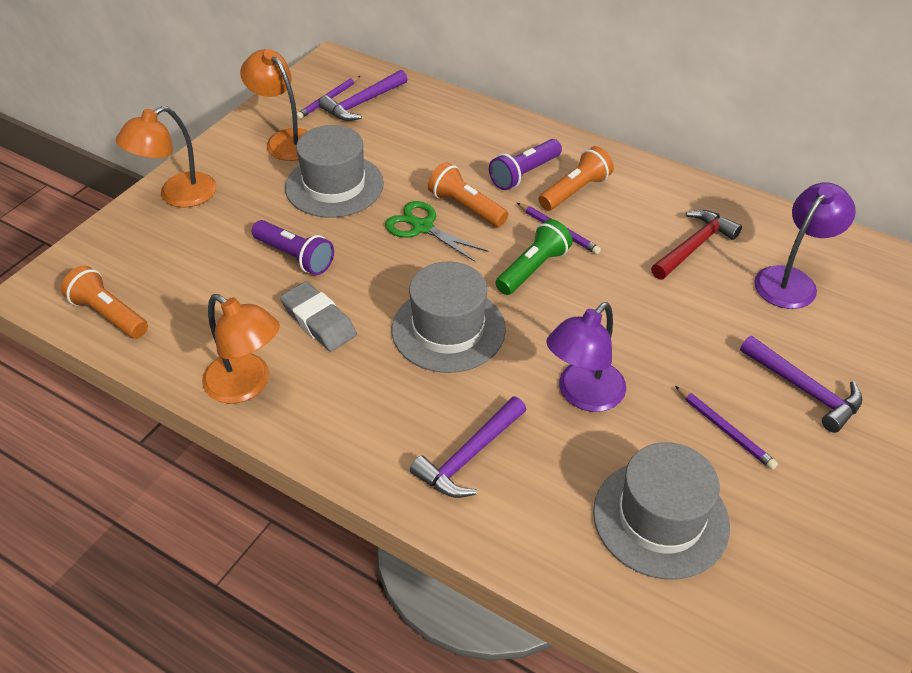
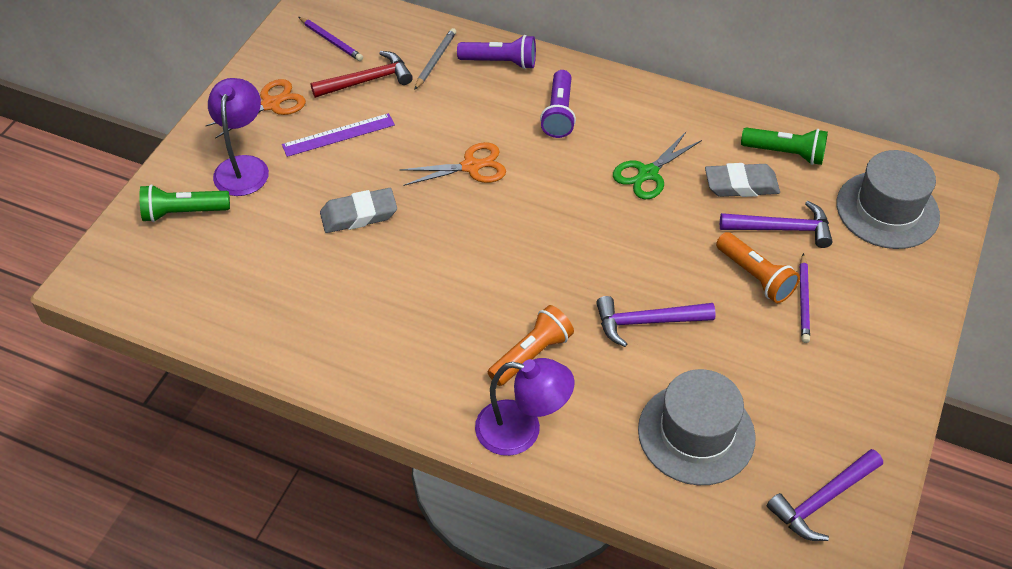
green flashlight: [495,219,573,295] = 1 -> [139,184,230,222] [741,127,828,165] = 2
grey eraser: [280,281,357,351] = 1 -> [320,188,397,233] [705,163,780,197] = 2
grey hat: [285,125,384,218] [392,262,506,373] [593,442,730,579] = 3 -> [638,369,756,485] [837,150,940,249] = 2
grey pencil: none = 0 -> [414,28,456,90] = 1
orange flashlight: [61,266,148,339] [428,162,508,227] [538,146,614,211] = 3 -> [488,305,574,386] [716,232,800,303] = 2
orange lamp: [116,106,217,208] [202,294,280,403] [240,49,308,161] = 3 -> none = 0
orange scissors: none = 0 -> [206,79,306,139] [400,142,506,186] = 2
purple pencil: [297,76,360,119] [517,203,601,255] [675,386,778,470] = 3 -> [299,17,363,61] [800,253,810,343] = 2
purple ruler: none = 0 -> [282,113,395,157] = 1

